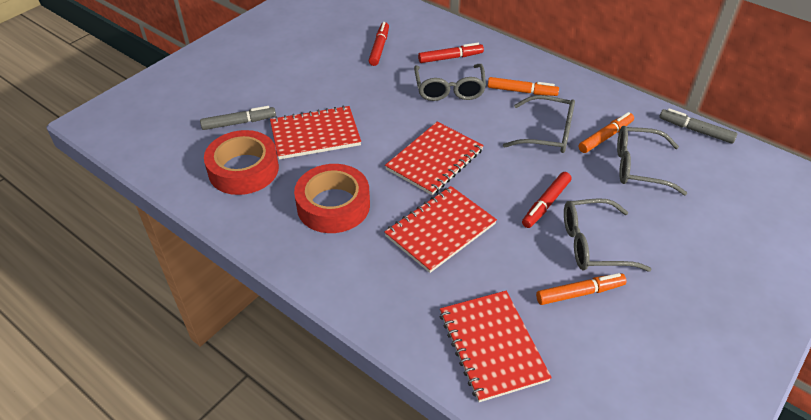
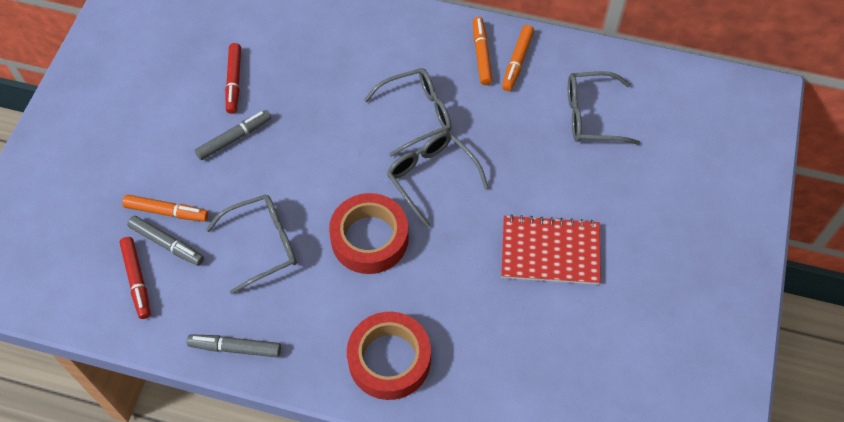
grey marker: [200,106,276,130] [659,108,738,144] = 2 -> [127,216,204,266] [187,334,281,357] [195,110,271,160] = 3
red marker: [369,22,389,66] [418,43,484,63] [522,172,571,228] = 3 -> [120,237,151,319] [225,43,241,114] = 2
red notebook: [270,106,361,159] [384,186,497,273] [385,122,484,195] [440,291,552,402] = 4 -> [501,214,601,285] = 1

